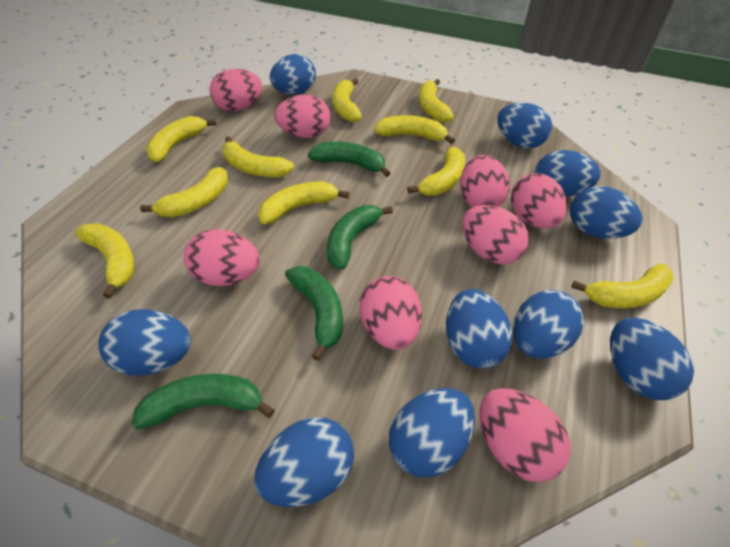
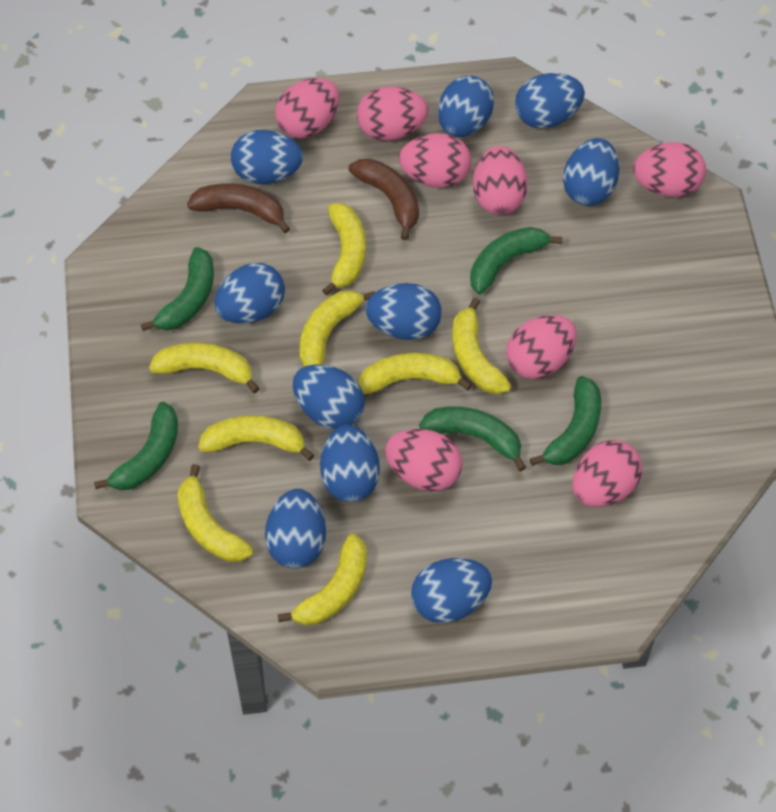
brown banana: none = 0 -> [187,183,290,233] [348,158,419,240] = 2
green banana: [131,374,275,429] [285,266,343,361] [308,141,391,177] [327,205,393,270] = 4 -> [94,402,178,490] [141,247,214,331] [419,407,526,472] [470,227,563,294] [530,376,601,466] = 5
yellow banana: [75,223,135,299] [140,167,228,217] [146,116,216,163] [223,136,294,177] [258,181,349,224] [332,78,362,122] [374,115,455,144] [407,147,465,196] [419,79,454,122] [571,263,674,308] = 10 -> [149,343,260,393] [178,464,253,562] [198,415,314,461] [278,533,367,625] [300,290,375,367] [322,203,366,296] [359,353,472,394] [452,298,511,394] = 8

